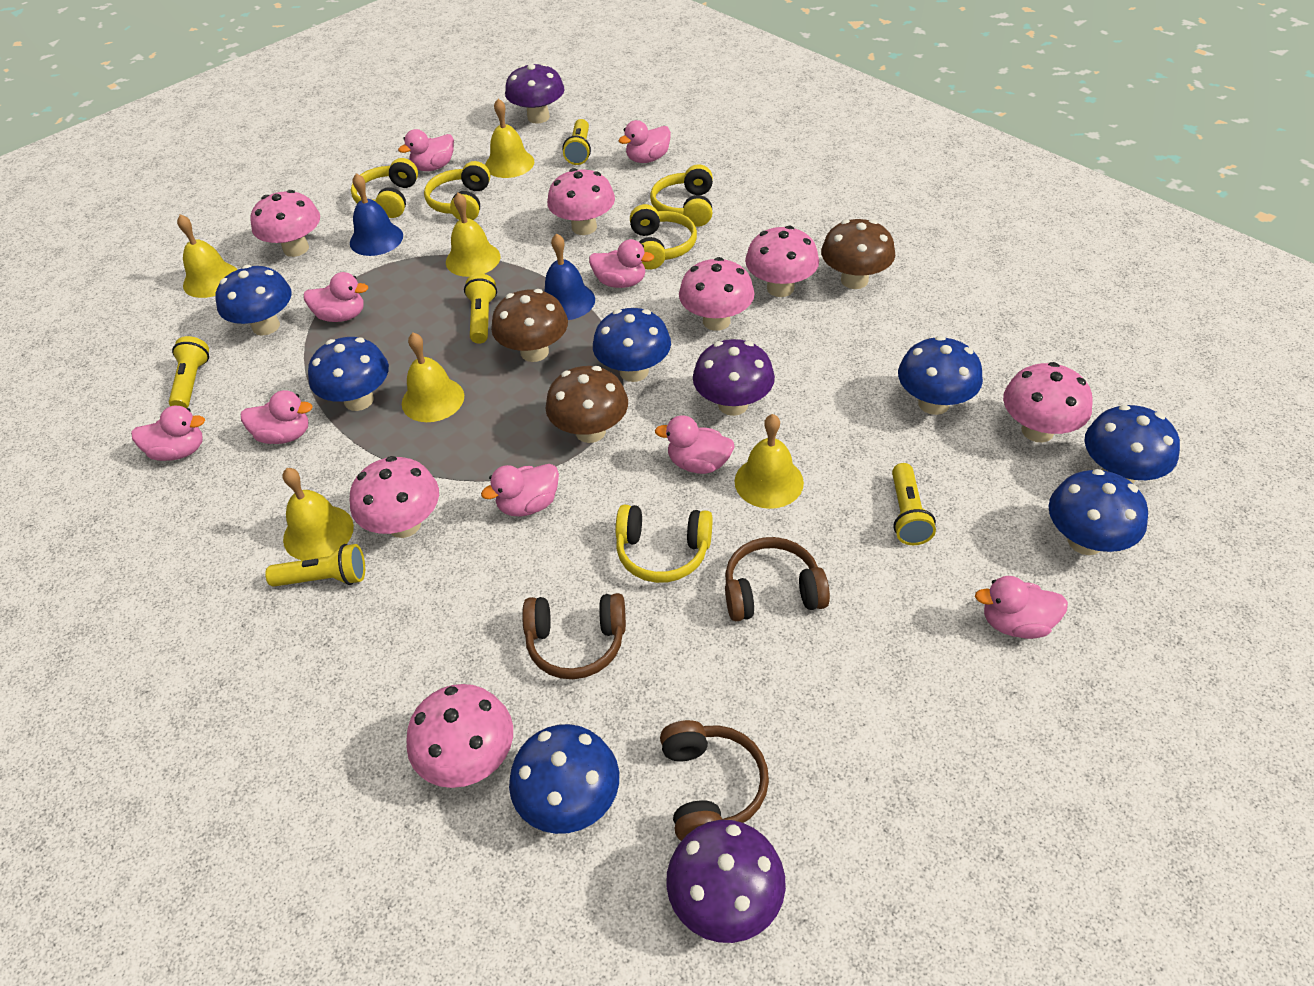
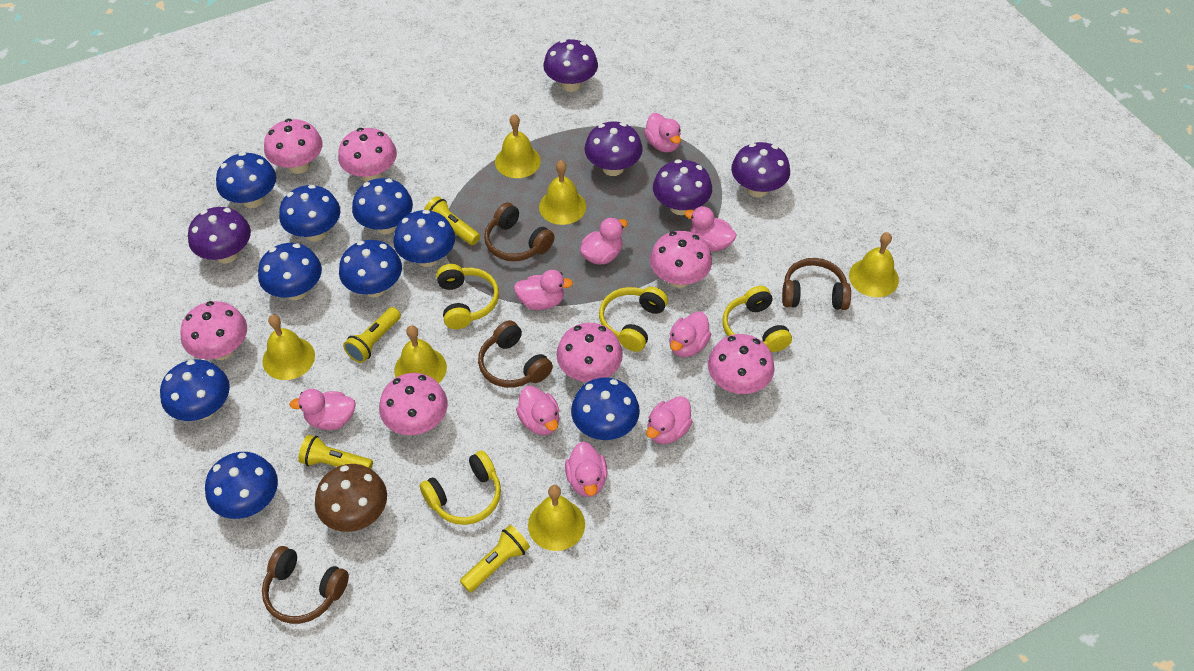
blue bell: [350,173,403,256] [544,233,595,320] = 2 -> none = 0
blue mushroom: [216,265,292,336] [308,337,389,411] [509,724,619,834] [593,308,671,382] [898,336,983,415] [1048,469,1148,555] [1084,405,1180,483] = 7 -> [160,359,230,421] [205,452,278,519] [216,152,277,208] [258,243,322,300] [279,185,340,241] [339,240,402,297] [352,178,413,234] [393,210,455,267] [571,377,640,440] = 9
brown headphones: [522,593,626,679] [660,720,769,841] [725,537,830,621] = 3 -> [262,546,349,624] [478,320,553,388] [484,202,555,261] [782,258,851,310] = 4
brown mushroom: [491,289,568,362] [545,366,628,443] [821,219,895,289] = 3 -> [315,464,387,532] = 1
purple mushroom: [505,63,565,123] [666,820,786,943] [693,339,775,416] = 3 -> [188,207,251,263] [543,39,598,92] [584,121,643,176] [653,159,712,215] [731,142,790,197] = 5
yellow flashlight: [169,336,209,408] [265,544,365,587] [464,274,497,344] [563,119,591,165] [892,463,936,545] = 5 -> [298,435,373,469] [343,307,401,363] [424,196,480,245] [460,525,530,593] = 4
yellow headphones: [351,158,418,218] [424,161,490,220] [616,505,713,583] [630,204,697,270] [650,164,713,227] = 5 -> [420,451,501,525] [436,264,499,329] [599,287,668,352] [722,286,792,352] = 4

